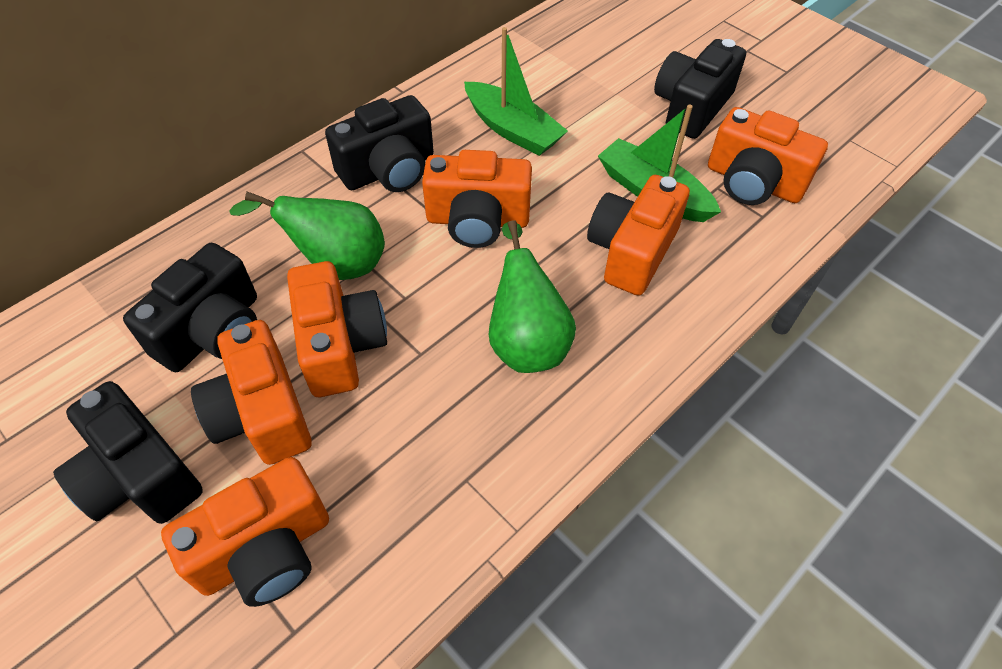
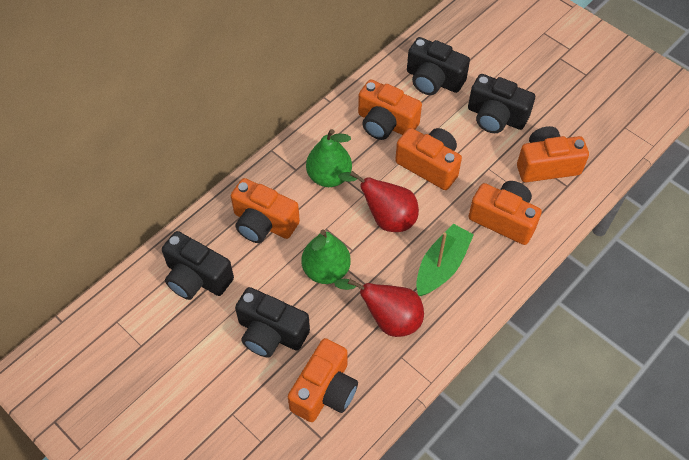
green boat: [464,27,568,156] [598,104,721,222] = 2 -> [416,224,474,296] = 1
red pear: none = 0 -> [334,279,424,337] [338,171,419,232] = 2

